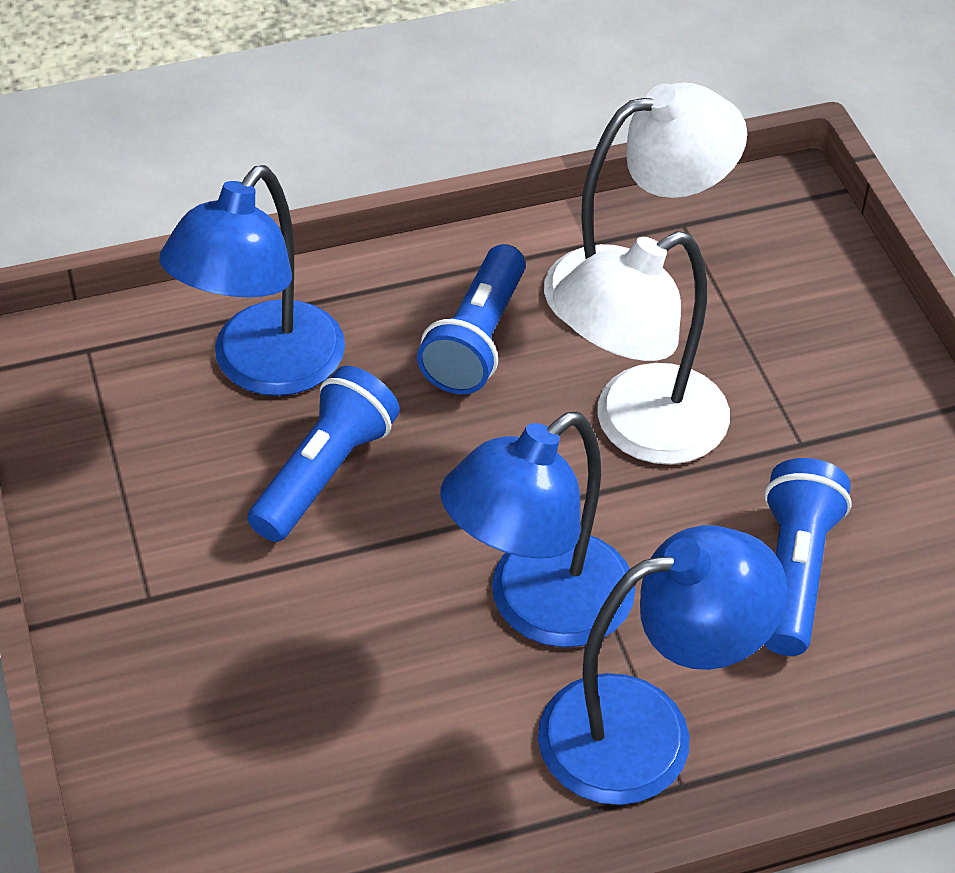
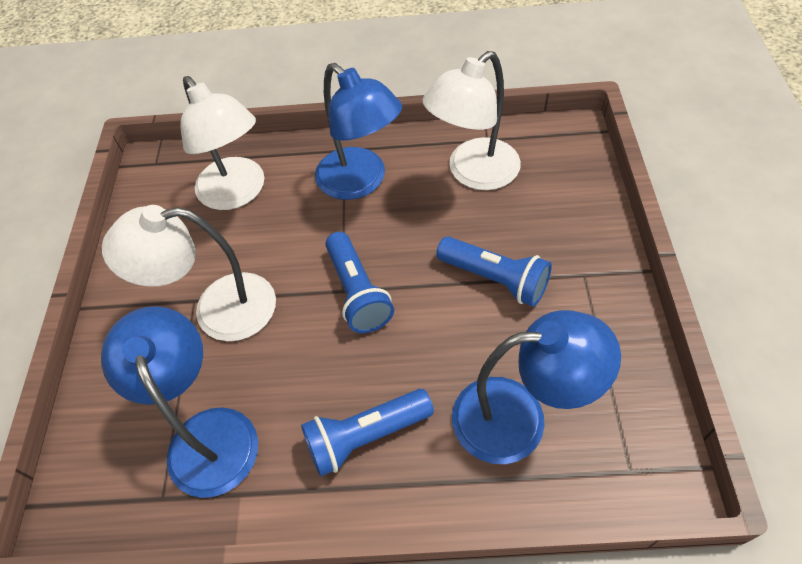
white lamp: [544,83,747,325] [553,231,730,464] = 2 -> [102,205,276,341] [180,76,264,210] [422,51,521,190] = 3

